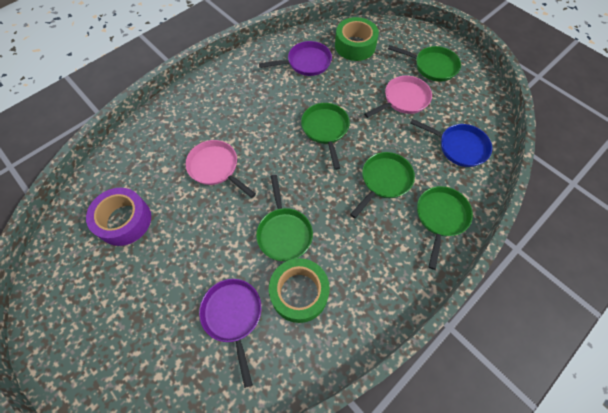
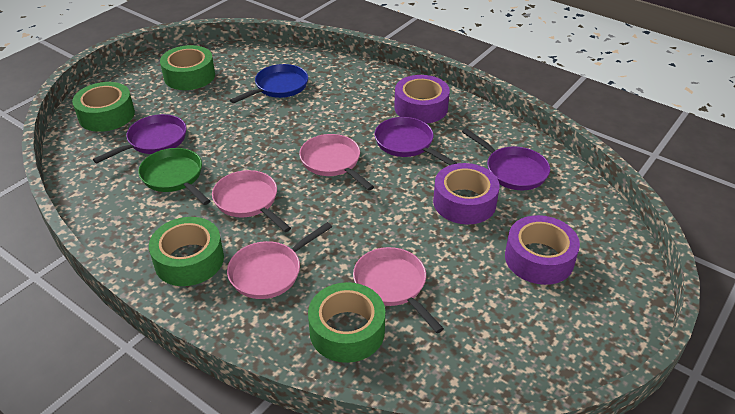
green pan: [256,175,313,261] [301,103,350,170] [350,152,415,218] [388,45,461,81] [417,186,473,270] = 5 -> [138,148,210,205] = 1
green tape: [269,258,330,323] [335,17,379,61] = 2 -> [72,82,135,132] [149,217,224,286] [160,45,215,90] [308,282,385,363] = 4
pink pan: [186,140,256,198] [364,76,432,118] = 2 -> [212,170,291,232] [227,222,332,299] [299,134,374,190] [353,247,444,333] = 4
purple pan: [199,279,261,388] [259,41,332,76] = 2 -> [93,114,186,163] [374,117,457,165] [462,128,550,190] = 3
purple tape: [86,188,151,246] = 1 -> [394,75,450,124] [433,163,499,224] [505,215,580,285] = 3

